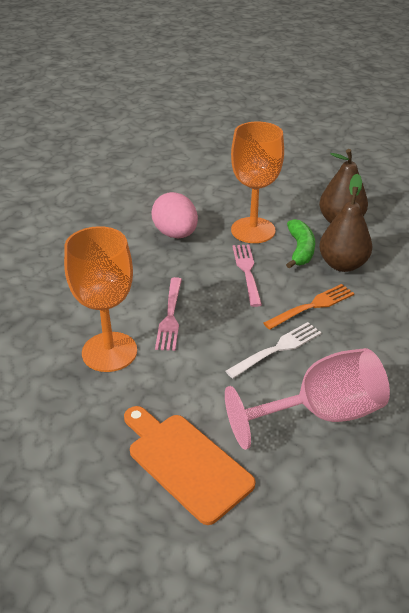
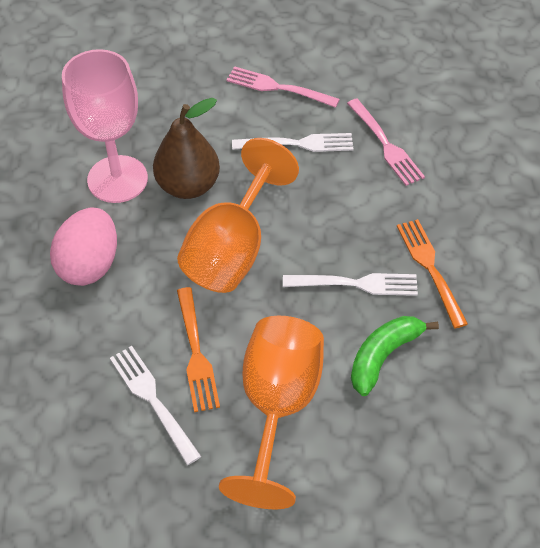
brown pear: [319,149,368,223] [319,174,372,272] = 2 -> [153,98,220,199] = 1
orange cutting board: [124,406,255,525] = 1 -> none = 0
orange fork: [263,284,354,330] = 1 -> [177,287,220,412] [397,219,468,328] = 2
white fork: [226,322,322,379] = 1 -> [110,346,201,465] [232,133,353,152] [283,273,418,296] = 3

